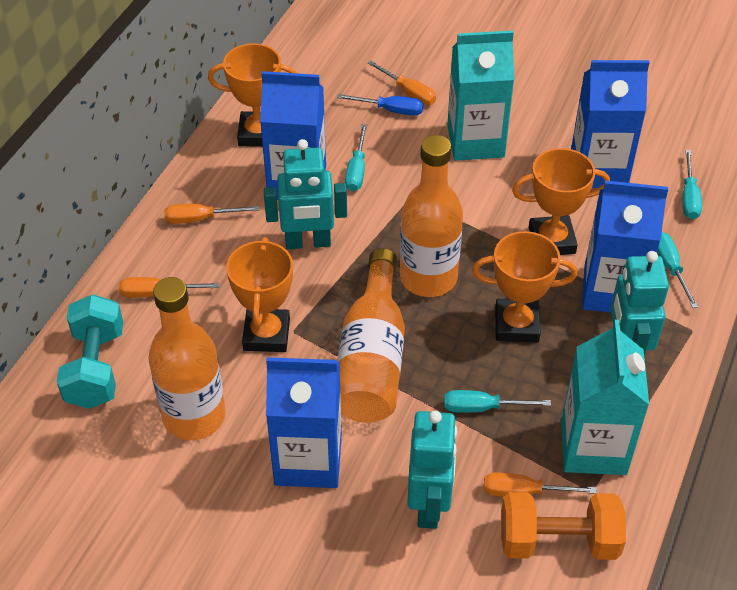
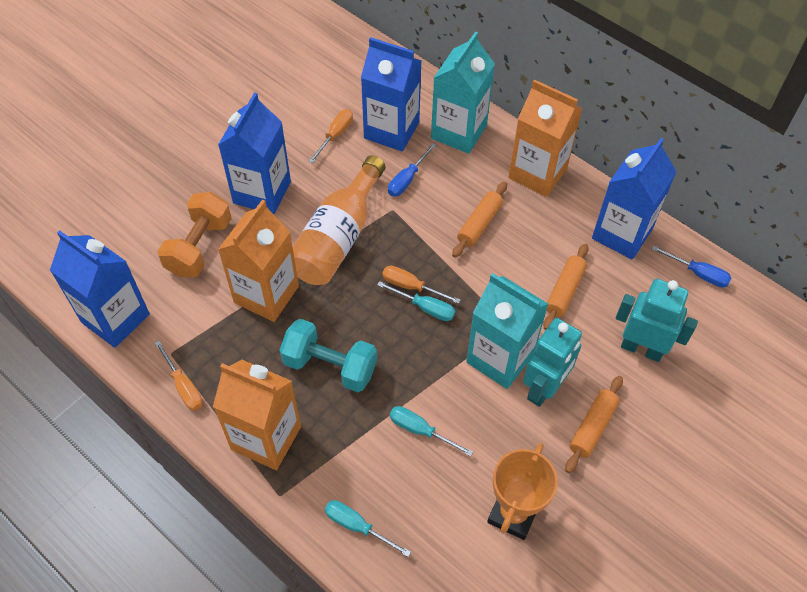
blue screwdriver: [337,94,423,116] = 1 -> [388,143,436,196] [652,245,732,287] = 2
orange bottle: [148,277,226,440] [337,248,405,423] [400,135,463,297] = 3 -> [292,155,385,285] = 1
orange carton: none = 0 -> [213,360,301,470] [218,199,299,322] [509,79,582,197] = 3
orange rolling pin: none = 0 -> [452,182,507,258] [543,244,589,330] [565,376,623,473] = 3
orange screwdriver: [119,277,219,298] [164,204,259,224] [368,61,436,105] [484,473,596,497] = 4 -> [155,341,203,411] [308,109,353,163] [382,266,461,304] = 3
orange trophy: [208,43,297,147] [226,237,293,352] [472,231,577,343] [512,148,610,255] = 4 -> [487,443,558,540] = 1
turquoise robot: [264,139,347,249] [407,410,457,529] [610,251,669,356] = 3 -> [523,318,582,407] [616,279,698,362] = 2
turquoise screwdriver: [345,124,367,192] [444,390,551,413] [657,232,698,308] [682,150,702,219] = 4 -> [325,500,411,557] [377,281,455,321] [390,406,473,456] = 3

